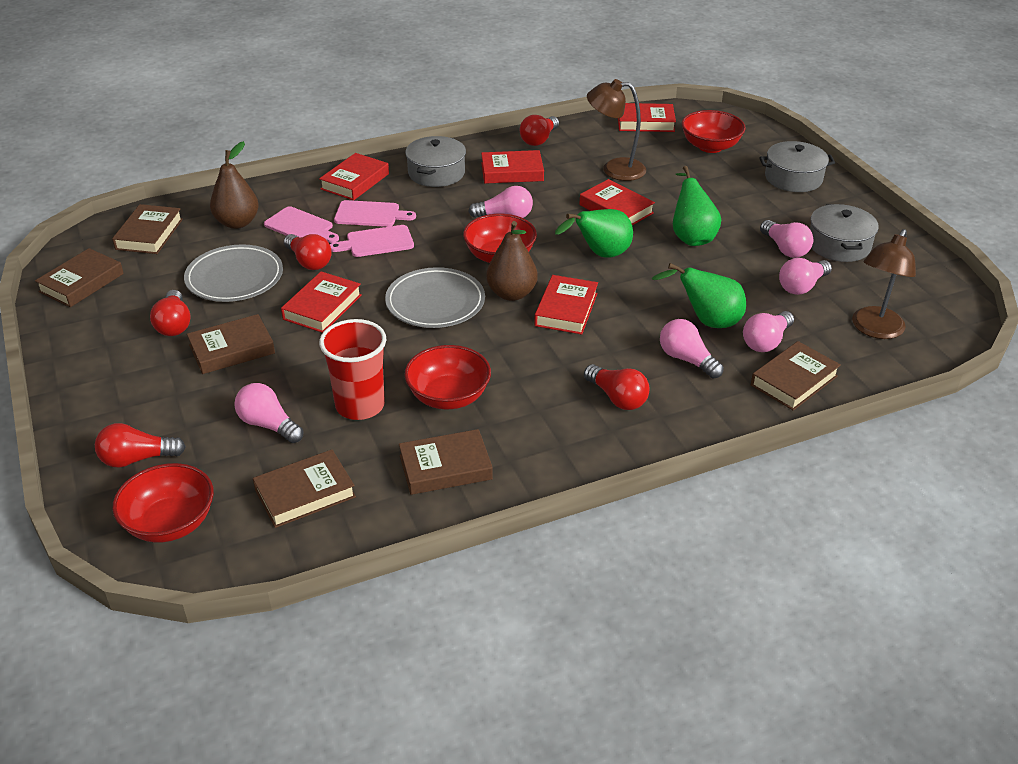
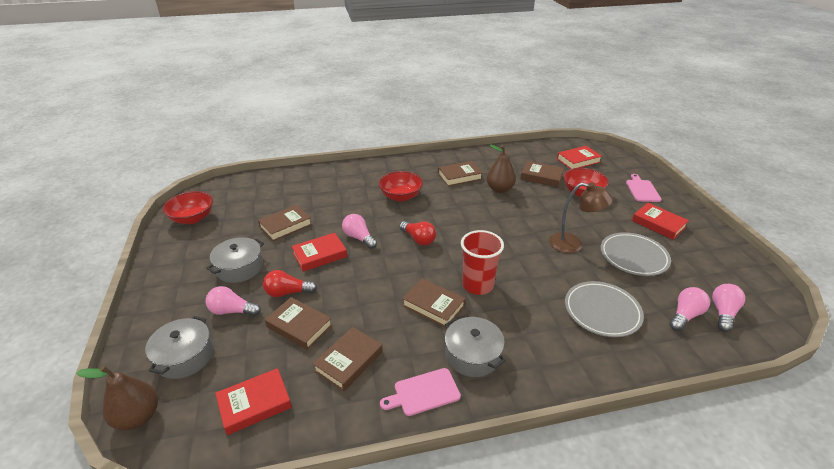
brown lamp: [587,79,646,181] [852,229,916,339] = 2 -> [549,182,613,253] = 1
green pear: [555,209,633,258] [652,263,746,328] [673,166,721,246] = 3 -> none = 0
pink cutting board: [264,206,339,243] [330,225,414,257] [334,200,416,227] = 3 -> [380,368,461,416] [626,174,662,202] = 2
pink light bulb: [234,383,304,443] [468,186,533,218] [660,319,724,379] [743,311,794,352] [760,220,813,258] [779,258,832,295] = 6 -> [205,286,261,316] [342,214,377,249] [670,287,710,331] [712,284,745,332] = 4
red book: [281,271,362,333] [319,153,389,200] [481,150,544,184] [534,275,598,335] [579,179,655,225] [618,103,676,132] = 6 -> [215,368,292,435] [291,233,347,272] [557,146,602,169] [632,203,689,240] = 4
red bowl: [112,463,214,543] [404,345,491,409] [463,214,537,263] [682,110,746,153] = 4 -> [163,191,213,224] [379,171,423,202] [563,168,609,197] = 3
red light bulb: [95,423,186,468] [150,290,191,336] [284,234,332,270] [520,115,559,146] [584,364,650,410] = 5 -> [263,270,317,297] [399,221,436,246] = 2

